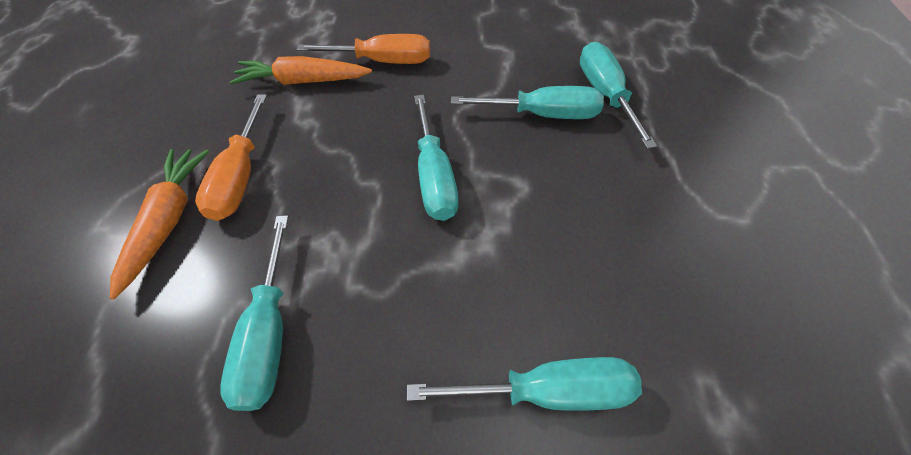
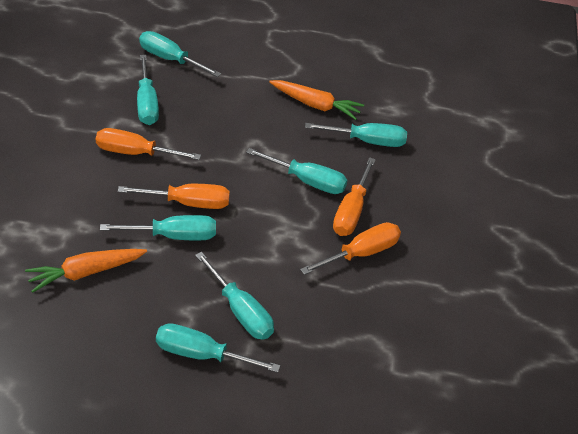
orange screwdriver: [195,94,267,221] [297,34,430,64] = 2 -> [96,128,201,160] [118,184,230,209] [300,222,401,275] [333,157,376,236] = 4
turquoise screwdriver: [220,215,289,411] [407,357,642,411] [414,95,459,221] [451,86,604,119] [580,42,657,149] = 5 -> [100,215,216,241] [137,55,159,125] [139,31,221,77] [156,323,281,373] [195,252,274,340] [246,148,347,194] [305,123,407,147] = 7

